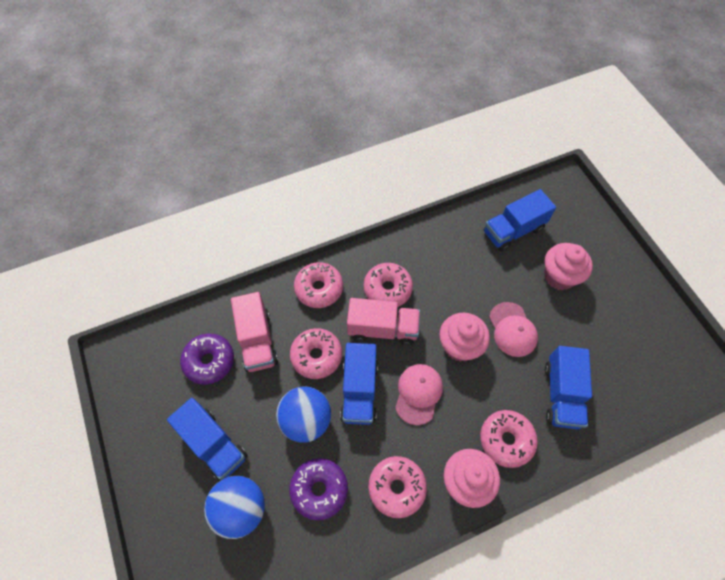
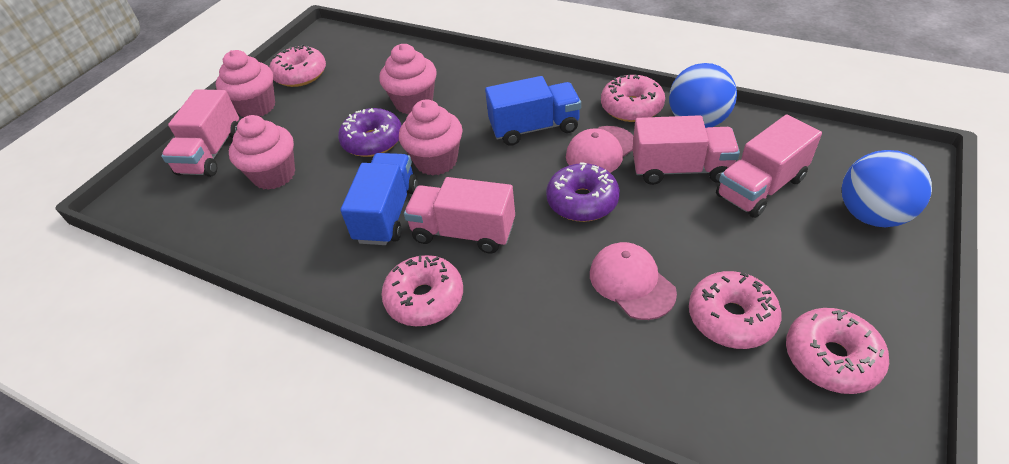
blue truck: [167,398,248,481] [340,343,378,425] [484,189,556,251] [545,346,592,429] = 4 -> [340,153,418,245] [485,76,581,146] = 2
pink cupcake: [439,313,490,362] [444,449,500,508] [544,243,593,290] = 3 -> [216,50,275,117] [229,115,295,190] [379,44,437,114] [399,99,463,175] = 4
pink truck: [231,292,278,372] [347,298,420,346] = 2 -> [161,89,239,177] [404,177,515,254] [632,115,740,185] [716,115,822,218] = 4

